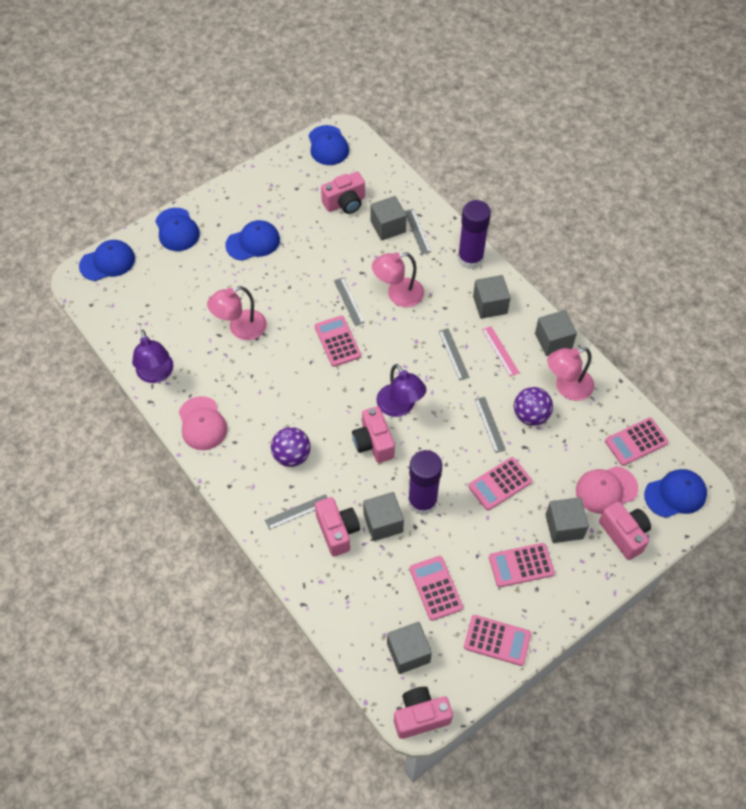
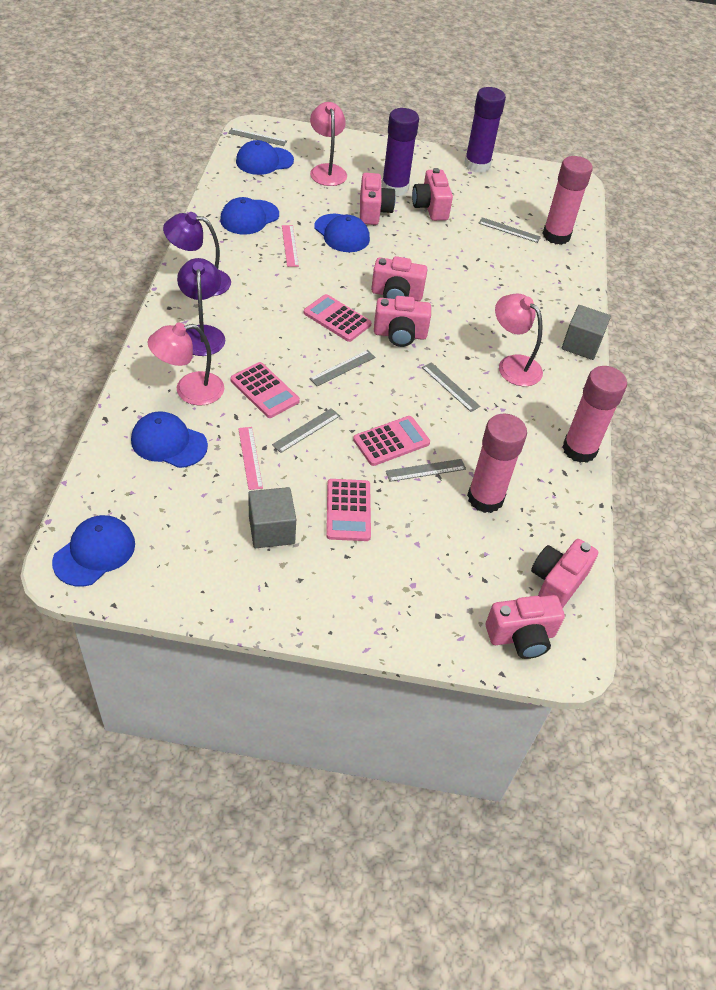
grey cube: [363,492,404,541] [371,196,407,240] [387,622,432,674] [473,275,511,319] [535,310,577,356] [546,497,589,543] = 6 -> [248,487,296,548] [562,305,611,360] = 2
grey ruler: [265,494,327,530] [334,278,365,326] [405,209,431,254] [439,328,470,380] [475,397,506,453] = 5 -> [228,128,287,146] [272,408,340,453] [309,350,375,386] [386,459,466,482] [422,362,480,412] [478,217,541,243] = 6
pink calculator: [315,316,361,367] [410,556,463,621] [464,615,531,666] [468,457,532,511] [489,543,555,587] [605,418,669,466] = 6 -> [230,362,300,418] [304,294,372,342] [326,479,371,541] [353,416,430,466] = 4
pink camera: [315,497,360,557] [321,172,365,214] [352,406,395,463] [394,687,453,739] [599,502,651,560] = 5 -> [360,173,396,225] [371,256,428,301] [374,296,431,347] [412,168,453,221] [486,595,565,659] [531,539,598,608] = 6
pink cap: [179,396,227,450] [576,466,638,514] = 2 -> none = 0
pink glue stick: none = 0 -> [467,413,527,513] [542,156,593,245] [562,366,627,463] = 3
pink ruler: [482,326,520,377] = 1 -> [238,427,263,490] [282,225,299,267] = 2
purple ball: [271,427,311,467] [514,387,553,426] = 2 -> none = 0

